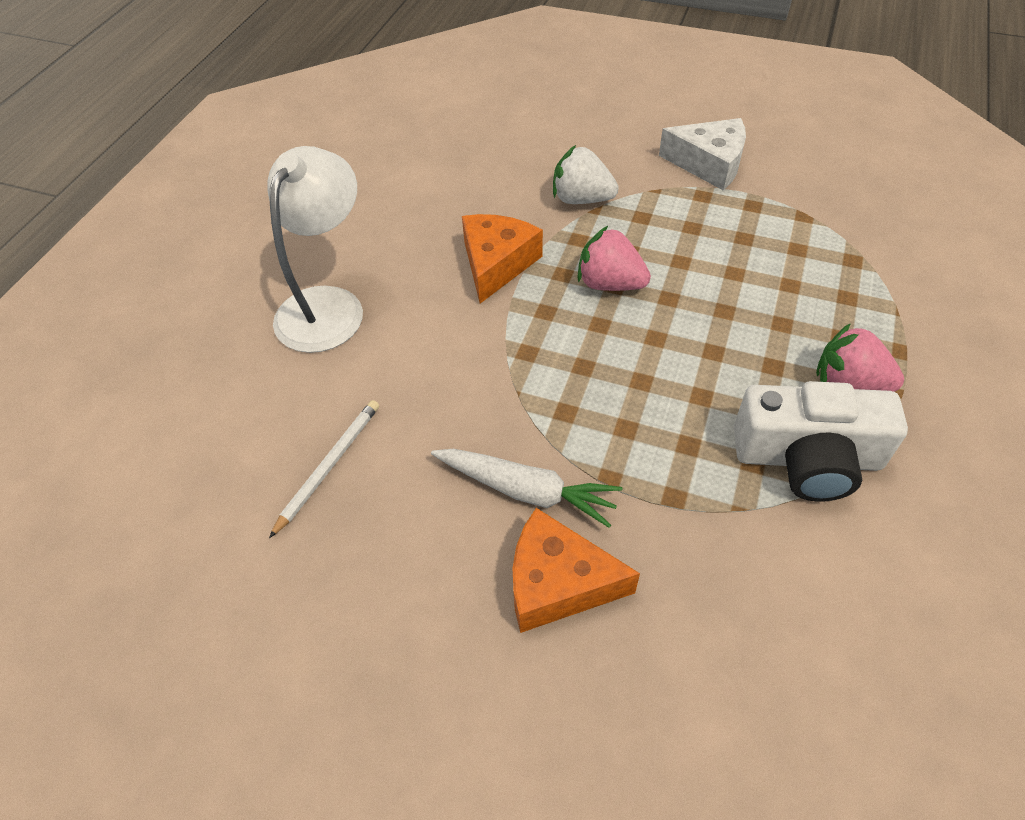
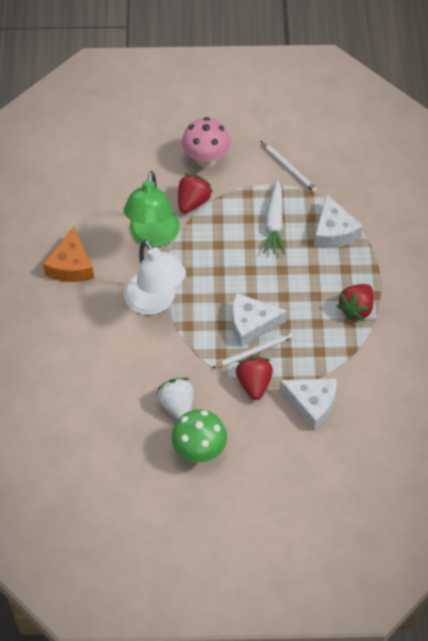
green lamp: none = 0 -> [124,171,180,247] = 1
green mushroom: none = 0 -> [172,409,227,463] = 1
orange cheese: [462,214,543,303] [513,508,640,633] = 2 -> [43,227,94,282] = 1
pink mushroom: none = 0 -> [182,117,231,168] = 1
pink strawberry: [577,225,651,291] [816,323,904,392] = 2 -> none = 0
red strawberry: none = 0 -> [178,173,213,213] [236,357,273,400] [336,284,374,321] = 3
white camera: [734,381,908,501] = 1 -> none = 0
white cheese: [659,118,746,190] = 1 -> [232,293,287,347] [279,378,337,431] [314,194,363,248] = 3
white pencil: [269,400,379,538] = 1 -> [213,333,294,368] [261,141,317,193] = 2

